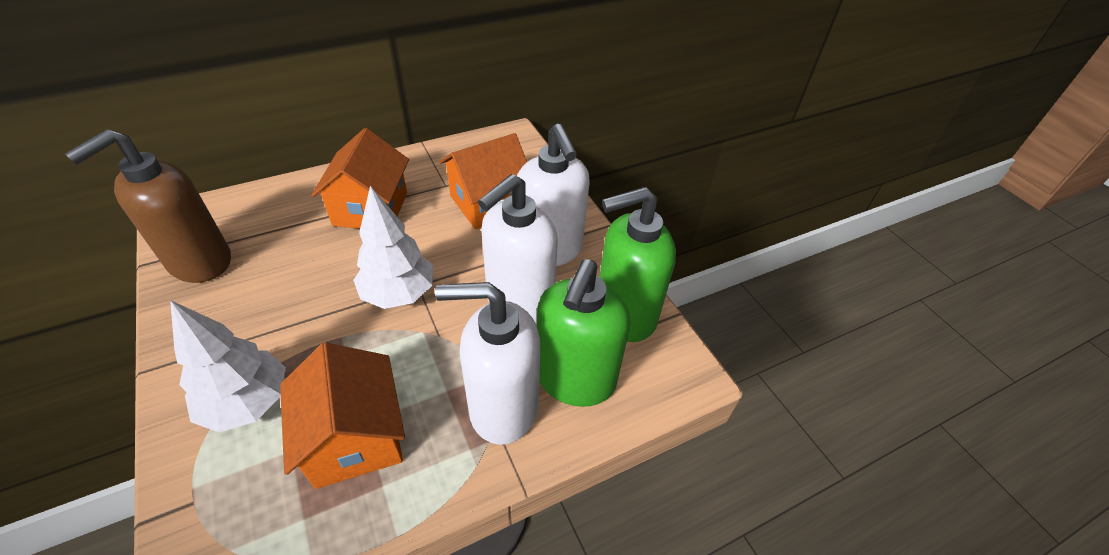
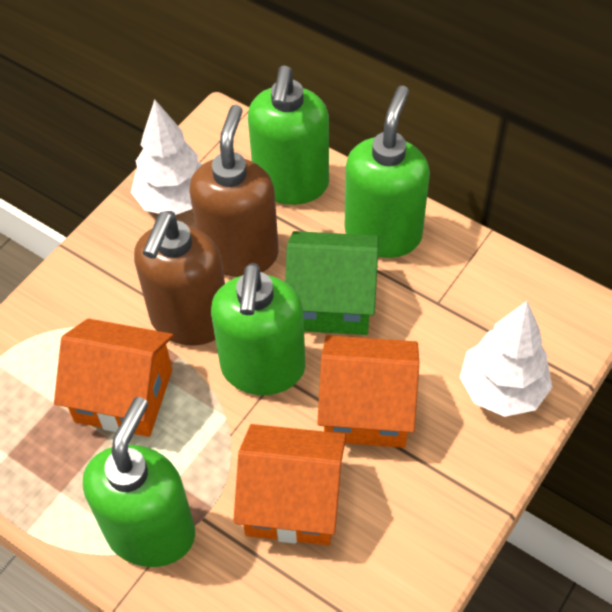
brown soap dispenser: [65,129,231,283] = 1 -> [134,211,225,345] [189,105,279,277] = 2
green house: none = 0 -> [285,231,379,335] = 1
green soap dispenser: [537,259,630,407] [599,187,676,342] = 2 -> [83,397,195,567] [211,263,305,395] [248,66,329,205] [345,86,430,258] = 4
white soap dispenser: [435,282,540,445] [478,174,558,324] [517,124,590,266] = 3 -> none = 0

